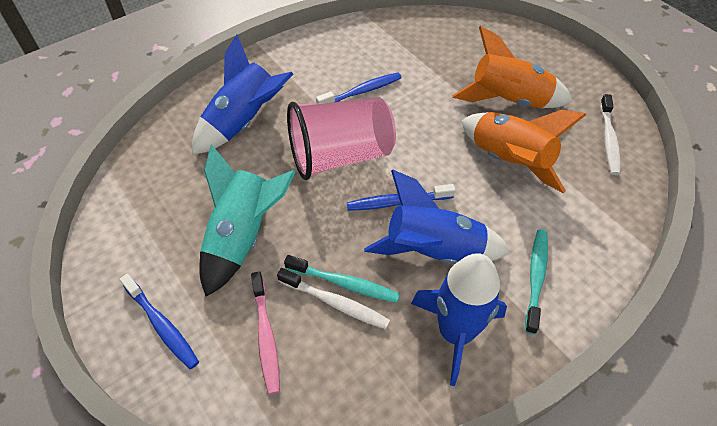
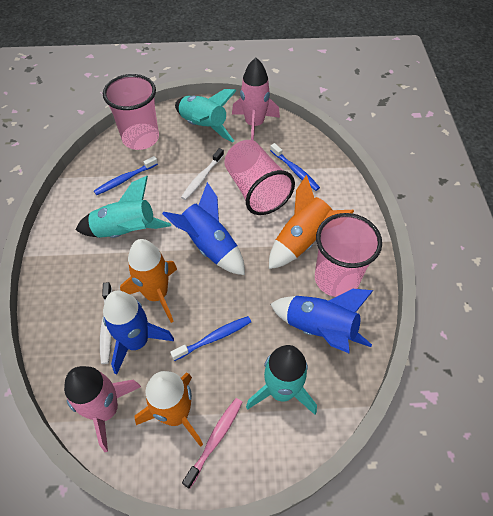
orange rocket: [452,26,573,108] [462,110,586,193] = 2 -> [120,239,177,323] [135,371,203,447] [269,175,354,269] = 3
pink cup: [287,97,396,180] = 1 -> [103,74,159,150] [224,140,295,215] [315,213,382,297] = 3
pink rocket: none = 0 -> [64,366,141,452] [232,58,280,141] = 2
turquoise rocket: [199,144,296,297] = 1 -> [76,176,171,238] [175,89,237,142] [246,345,317,415] = 3
turquoise toothbrush: [284,255,400,303] [525,230,548,335] = 2 -> none = 0

